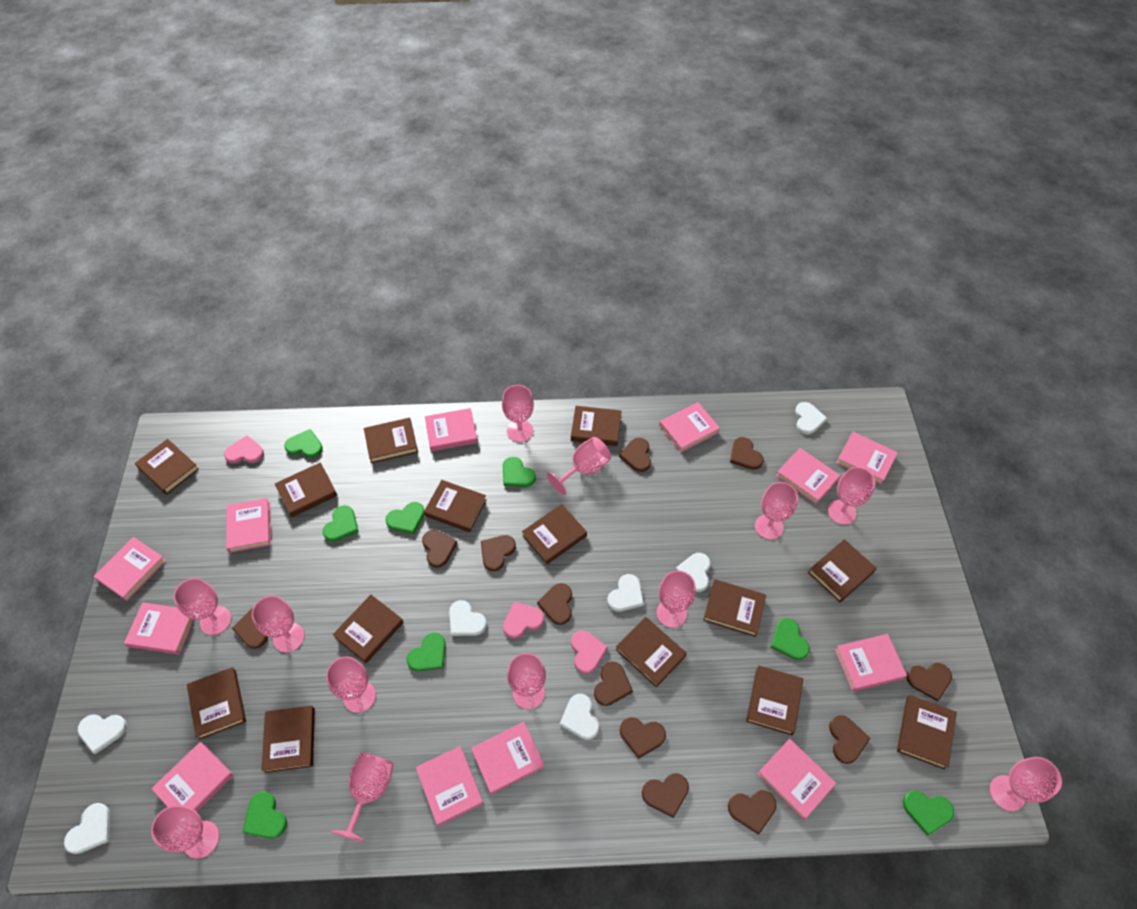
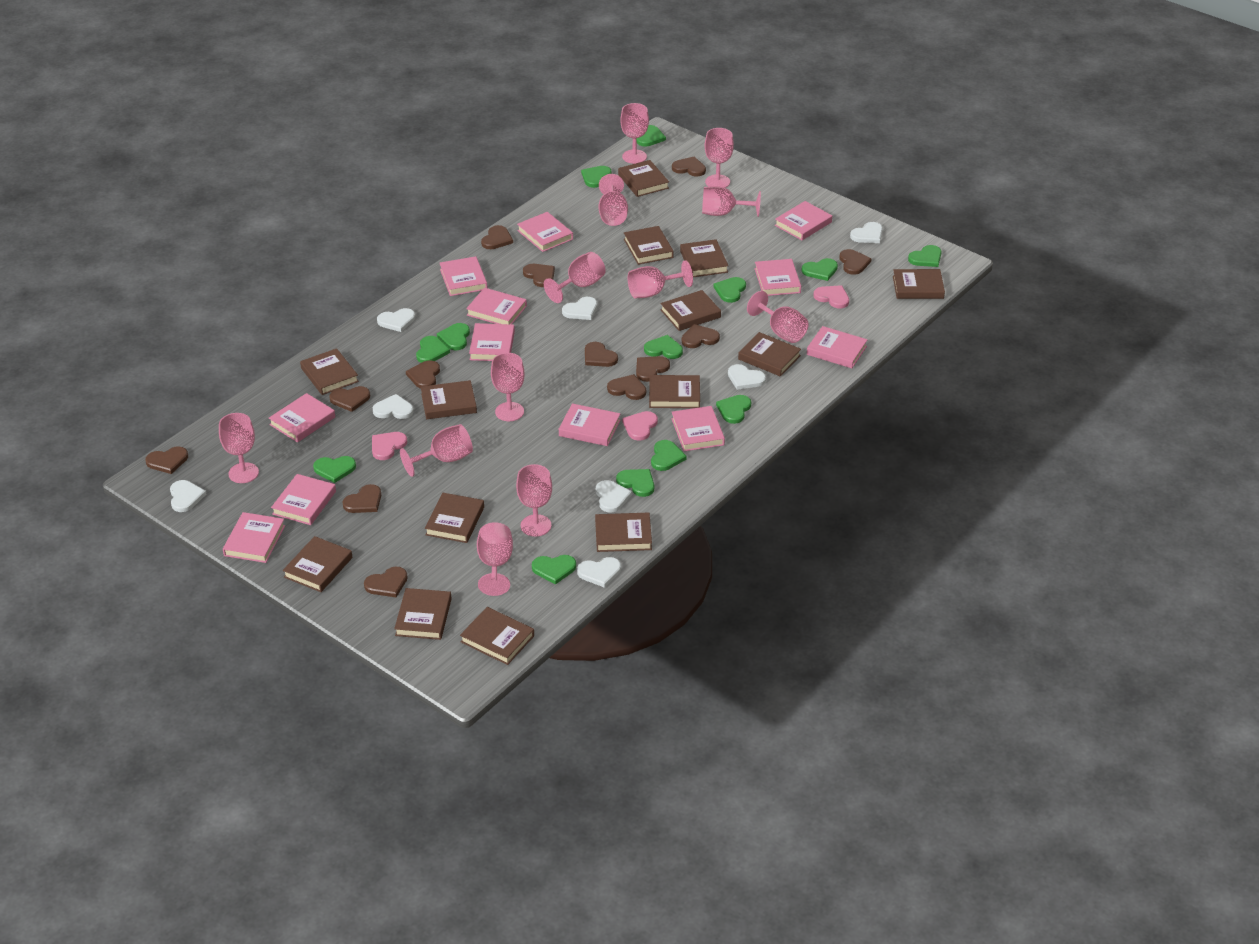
brown heart: [232,608,268,649] [422,530,457,568] [481,535,516,571] [537,583,572,625] [594,661,633,706] [619,438,651,472] [620,717,666,759] [642,773,689,818] [728,790,777,835] [730,437,764,470] [829,715,870,764] [906,663,952,702] = 12 -> [145,446,188,474] [329,386,370,412] [343,484,381,513] [364,567,408,597] [406,360,440,388] [481,225,513,249] [523,264,555,287] [585,342,618,367] [607,374,646,400] [636,356,670,382] [672,157,706,177] [682,324,720,348] [840,249,872,275] = 13
green heart: [242,791,287,839] [284,429,323,458] [323,505,359,542] [385,502,425,534] [406,632,446,671] [503,457,536,487] [771,618,810,660] [903,791,954,836] = 8 -> [313,456,356,483] [416,336,450,363] [437,323,470,350] [532,555,576,585] [581,166,612,188] [616,469,654,497] [637,125,666,147] [644,335,683,359] [651,440,687,471] [713,277,746,303] [716,395,751,424] [801,258,838,281] [908,245,941,267] = 13
white heart: [64,803,110,854] [77,714,127,754] [449,600,487,636] [560,694,599,740] [607,574,644,612] [675,553,711,592] [795,402,827,435] = 7 -> [170,480,206,512] [373,394,414,419] [377,308,415,332] [562,297,597,320] [577,557,621,588] [596,480,632,512] [728,364,766,390] [850,222,883,243] = 8

